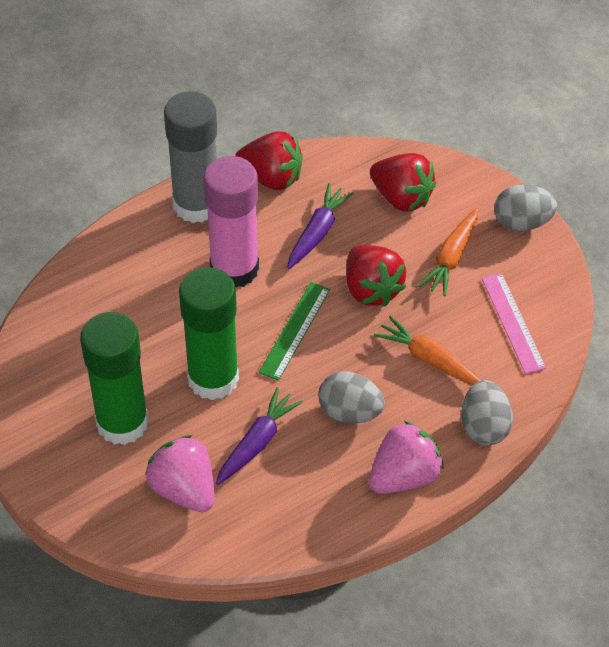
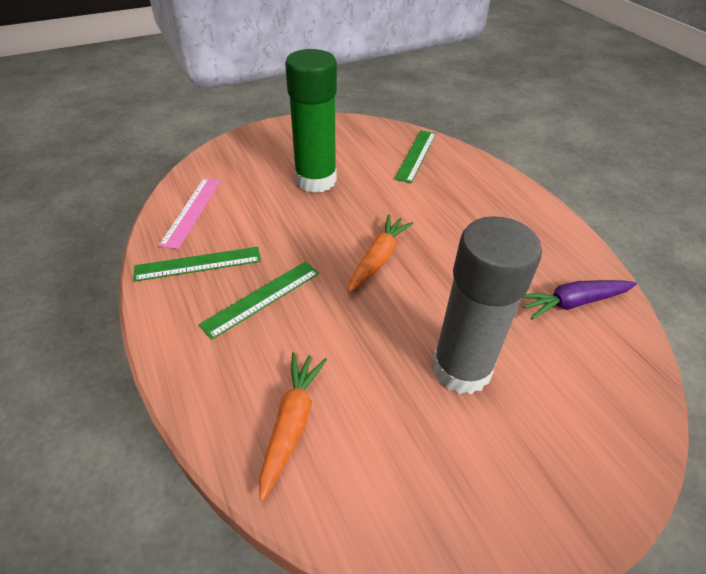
green glue stick: [80,312,149,445] [179,267,239,400] = 2 -> [285,49,337,193] = 1
green ruler: [259,282,330,381] = 1 -> [133,247,261,282] [198,262,319,340] [394,130,436,183] = 3
grey egg: [318,372,385,423] [461,380,513,445] [494,184,557,231] = 3 -> none = 0
pink glue stick: [204,156,259,288] = 1 -> none = 0
pink strawberry: [145,435,214,512] [369,421,444,494] = 2 -> none = 0
purple carrot: [216,387,303,485] [287,183,354,269] = 2 -> [522,280,637,320] = 1
red strawberry: [235,131,303,190] [346,245,406,307] [370,153,437,212] = 3 -> none = 0

